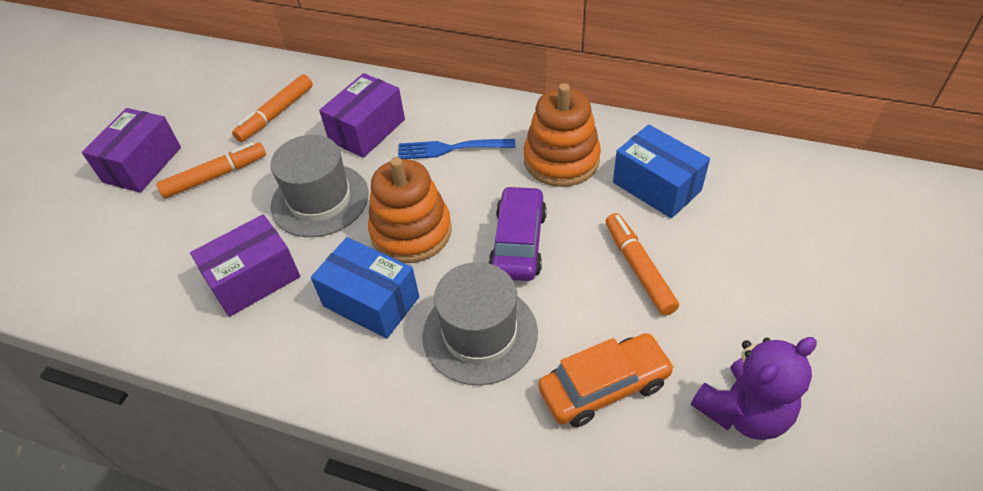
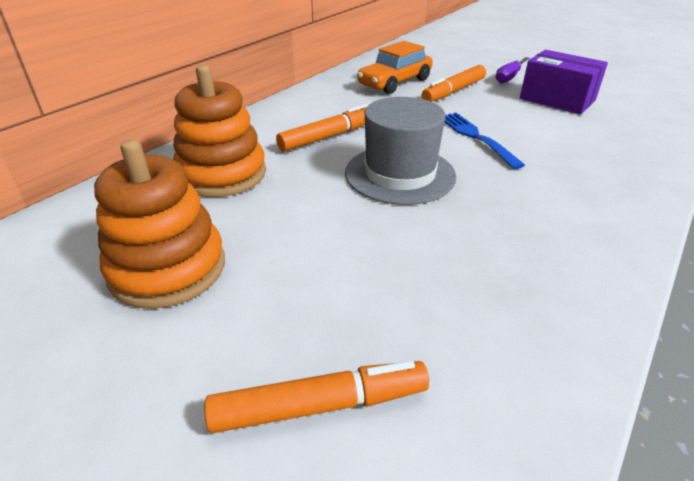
blue box: [311,237,419,339] [613,124,710,218] = 2 -> none = 0
grey hat: [270,135,369,237] [422,262,538,385] = 2 -> [345,97,456,205] = 1
purple box: [82,108,181,193] [190,214,300,317] [319,73,405,158] = 3 -> [520,50,608,114] = 1
purple car: [488,186,547,281] = 1 -> none = 0
purple screwdriver: none = 0 -> [495,57,530,83] = 1
purple teddy bear: [691,337,817,440] = 1 -> none = 0

